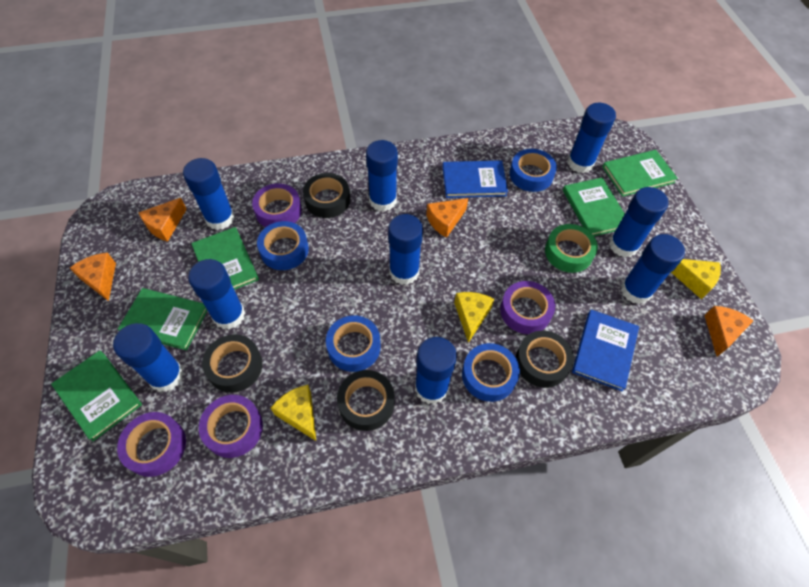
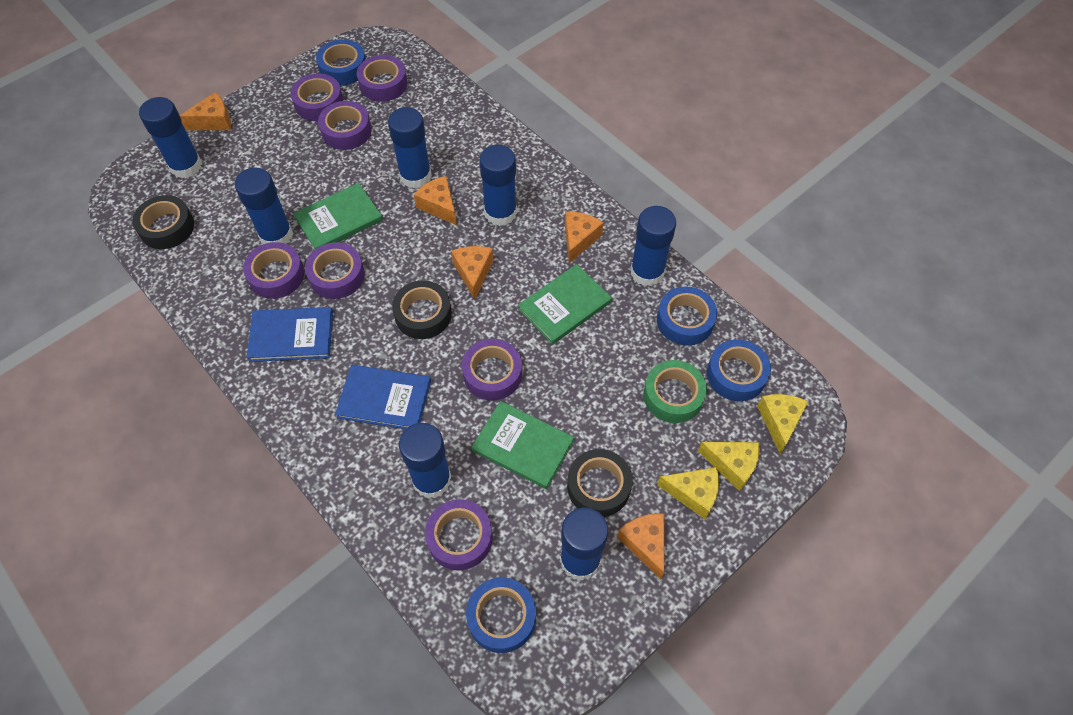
black tape: [202,334,263,393] [303,173,350,218] [337,370,395,431] [516,331,574,388] = 4 -> [132,195,194,249] [392,281,452,339] [567,449,633,517] = 3
blue glue stick: [113,323,184,392] [183,158,234,230] [188,259,245,330] [366,140,398,211] [388,214,423,285] [415,337,457,404] [567,103,616,173] [609,187,668,257] [621,234,685,304] = 9 -> [139,97,202,178] [235,168,293,244] [388,107,432,189] [399,423,451,498] [479,145,517,226] [560,508,608,580] [631,206,676,286] = 7
green book: [51,351,142,441] [118,288,208,350] [191,227,259,290] [563,177,625,236] [602,150,678,197] = 5 -> [293,183,383,249] [471,401,574,489] [518,264,612,345] = 3
orange cheese: [70,253,116,301] [138,198,187,242] [426,198,468,238] [704,306,754,357] = 4 -> [180,92,231,130] [414,176,457,225] [451,246,493,299] [565,212,604,263] [617,513,664,579] = 5
purple tape: [117,412,186,477] [199,395,263,458] [252,183,302,227] [500,281,555,334] = 4 -> [243,242,304,299] [291,73,343,121] [305,242,365,299] [318,101,372,150] [357,55,408,102] [425,499,493,570] [462,339,522,401] = 7

